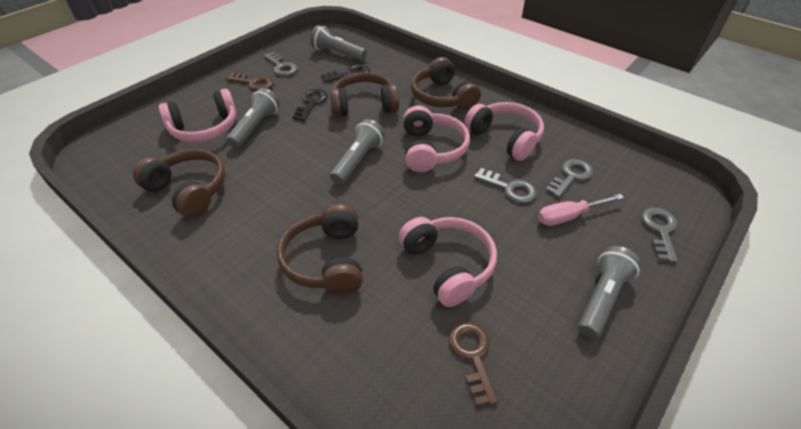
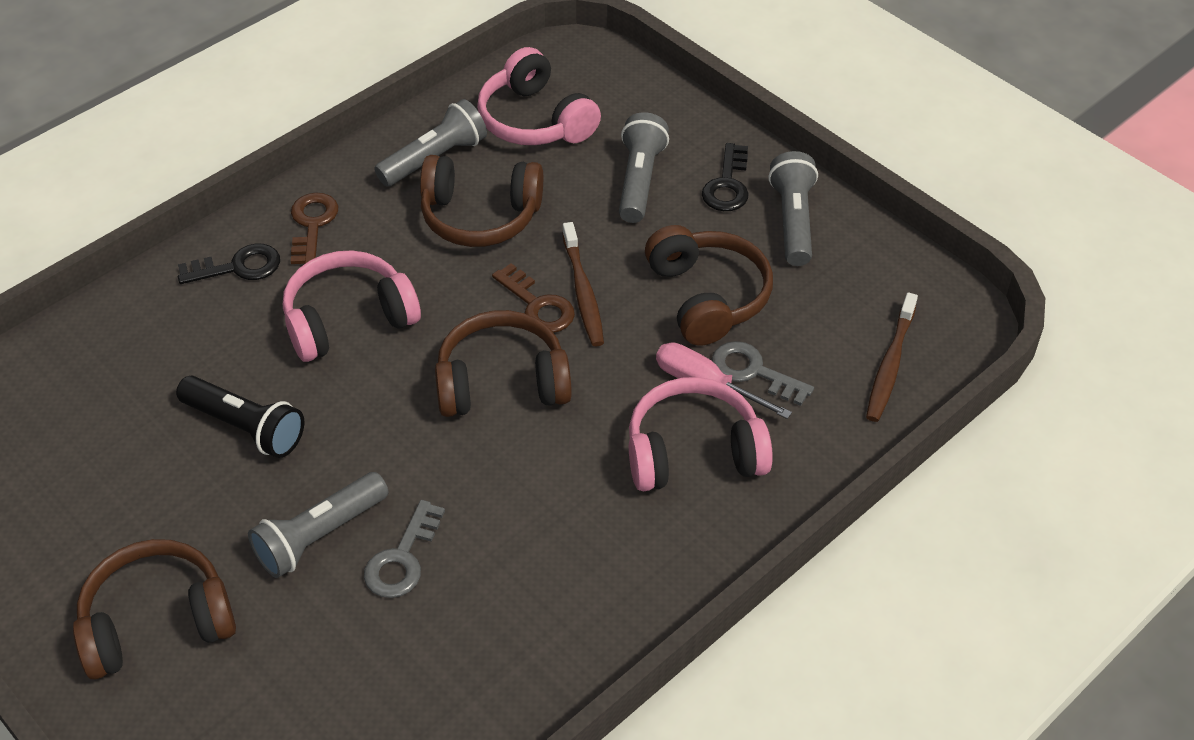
black flashlight: none = 0 -> [176,376,304,458] = 1
brown toothbrush: none = 0 -> [562,222,604,346] [866,293,918,422] = 2
grey key: [264,52,298,76] [474,168,537,203] [546,159,593,198] [642,208,678,263] = 4 -> [364,500,445,598] [712,341,814,406] = 2
pink headphones: [159,89,237,142] [399,217,497,307] [403,106,470,172] [464,102,544,161] = 4 -> [283,250,421,362] [477,47,601,145] [629,377,773,491] = 3

